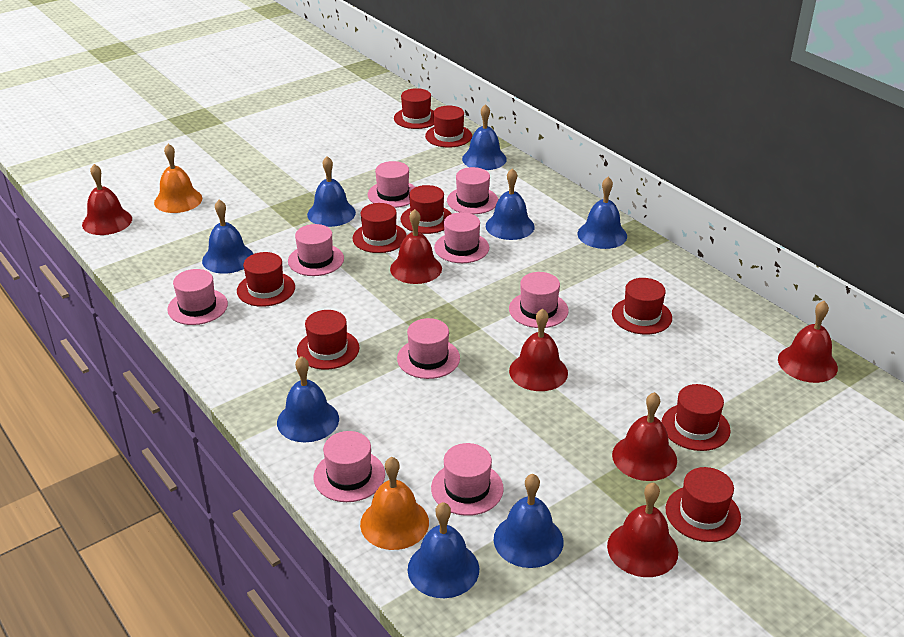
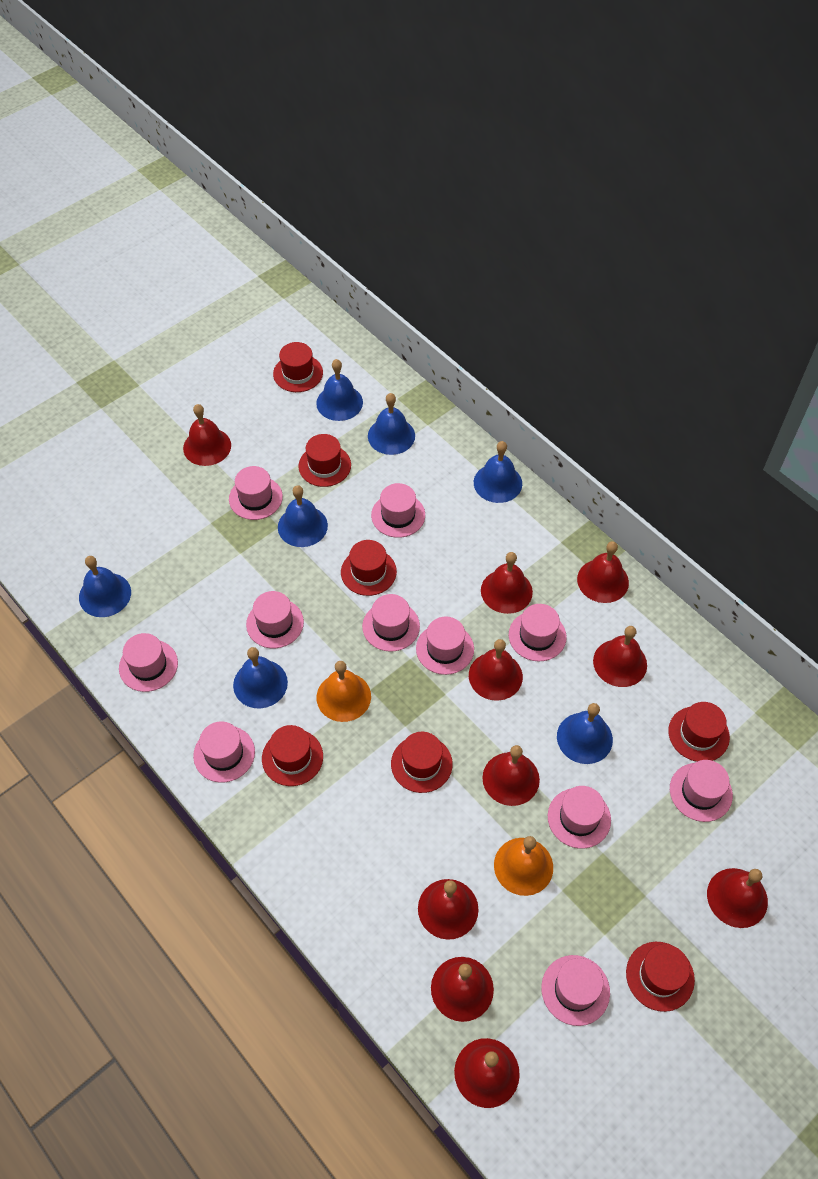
blue bell: [202,199,253,274] [277,356,339,442] [307,156,356,227] [408,502,479,598] [462,104,507,170] [486,168,535,240] [494,474,564,568] [577,177,627,249] = 8 -> [79,556,131,617] [233,647,288,708] [278,485,328,547] [316,359,363,421] [368,393,415,455] [474,441,522,503] [557,703,613,764] = 7
pink hat: [167,269,228,325] [288,224,344,276] [314,431,385,502] [368,161,415,208] [397,318,460,379] [431,443,504,516] [434,212,489,263] [447,167,498,214] [509,272,568,328] = 9 -> [119,633,178,692] [193,721,255,783] [229,466,283,520] [246,591,304,648] [362,594,420,652] [371,483,425,538] [416,617,474,675] [509,604,567,661] [541,955,610,1026] [548,786,611,849] [670,760,733,822] = 11
red bell: [82,164,132,235] [390,209,442,284] [509,309,568,391] [607,482,678,577] [612,392,677,481] [778,301,838,383] = 6 -> [183,404,231,466] [418,879,479,940] [431,957,494,1022] [454,1038,520,1108] [469,639,523,701] [481,552,533,614] [482,745,540,806] [577,541,629,603] [593,626,647,687] [707,868,768,928] = 10
red hat: [237,252,295,307] [297,310,359,370] [352,203,407,253] [394,88,434,129] [401,185,452,234] [425,106,472,148] [612,278,672,335] [661,384,731,451] [666,467,741,542] = 9 -> [262,725,323,786] [273,342,323,392] [298,434,351,487] [341,540,397,596] [391,732,453,793] [626,942,695,1012] [668,702,730,762] = 7

